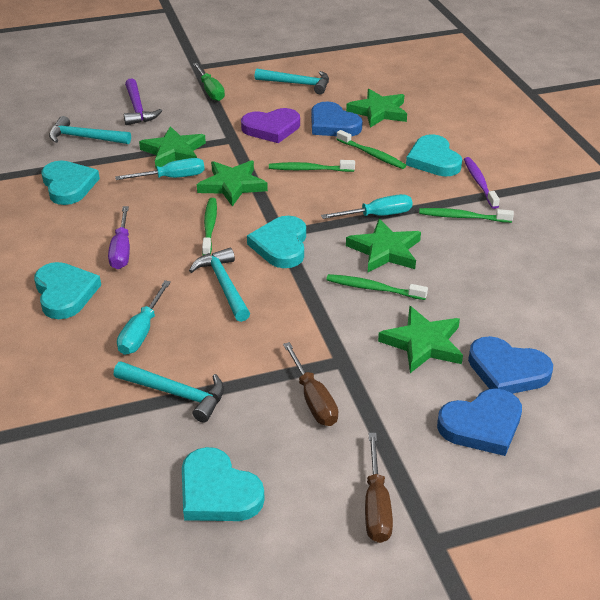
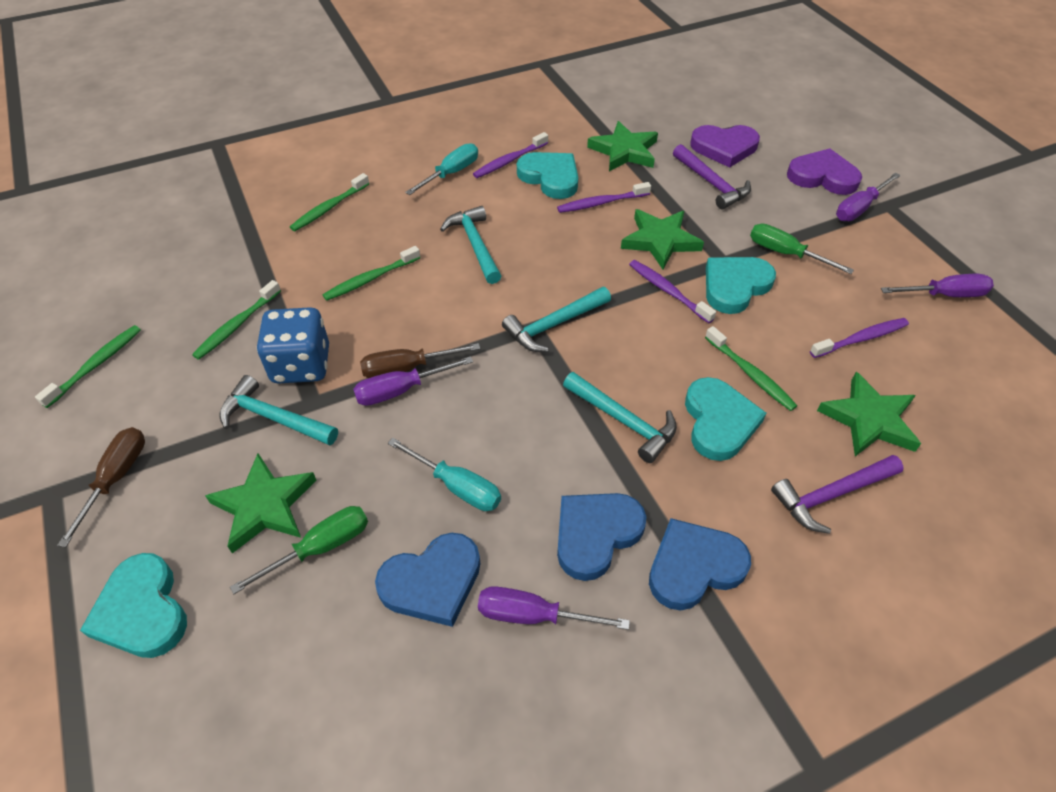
blue dice: none = 0 -> [257,307,329,384] = 1
green screwdriver: [193,63,225,101] = 1 -> [230,506,368,594] [750,224,854,274] = 2
green star: [139,126,206,169] [197,160,268,206] [346,89,407,128] [346,219,421,272] [378,306,463,373] = 5 -> [205,453,316,553] [587,121,658,171] [621,209,704,269] [817,372,921,456] = 4
purple hammer: [124,78,162,125] = 1 -> [673,144,751,209] [771,455,904,534] = 2
purple heart: [241,108,300,143] = 1 -> [690,125,760,168] [787,149,862,195] = 2
purple screwdriver: [108,206,130,269] = 1 -> [353,356,473,406] [478,586,630,630] [836,172,901,221] [881,274,994,297] = 4
purple toothbrush: [464,157,500,209] = 1 -> [473,132,548,178] [557,182,651,213] [629,260,716,323] [810,318,909,358] = 4
turquoise heart: [34,262,101,319] [41,161,100,205] [182,447,265,521] [247,216,306,268] [406,134,462,176] = 5 -> [80,553,187,658] [517,152,578,199] [685,377,766,461] [706,257,776,314] = 4
turquoise screwdriver: [115,158,205,180] [117,280,171,355] [321,194,413,219] = 3 -> [388,438,501,511] [405,143,478,195] = 2

